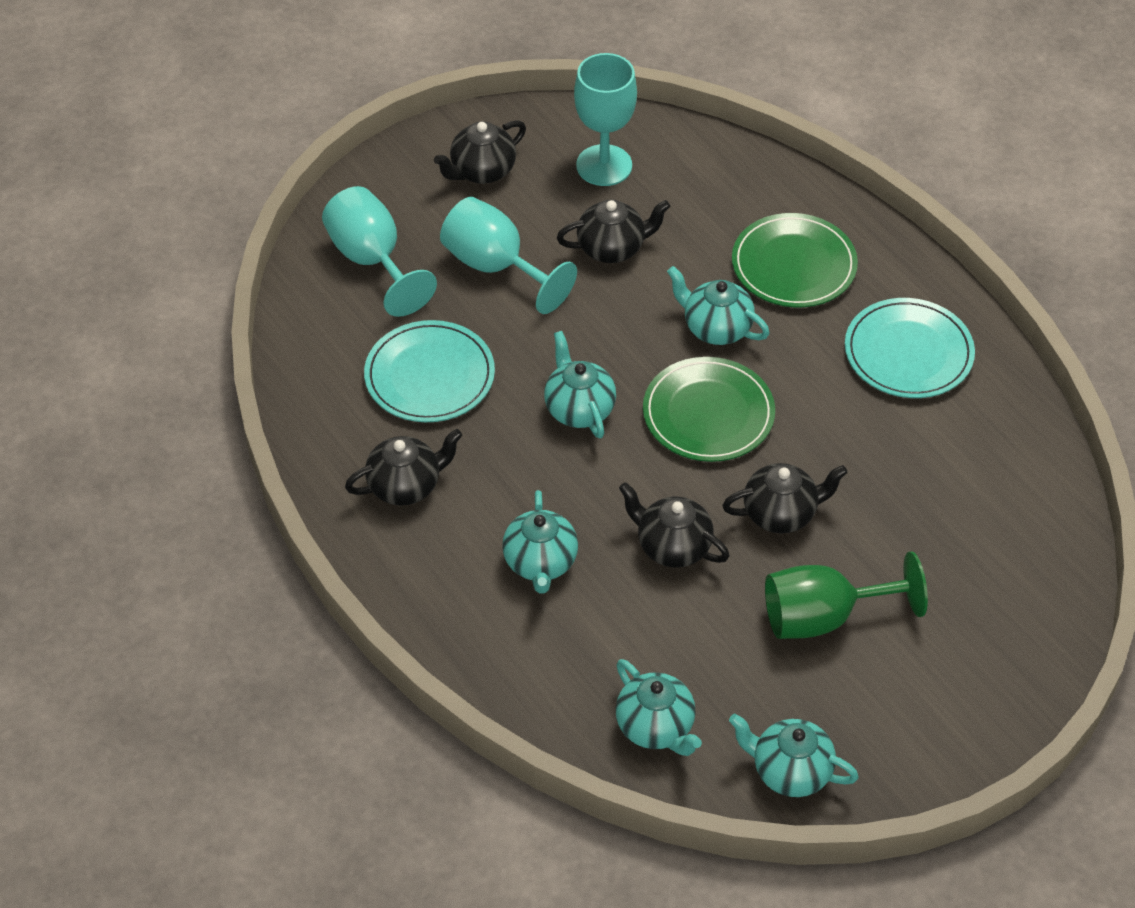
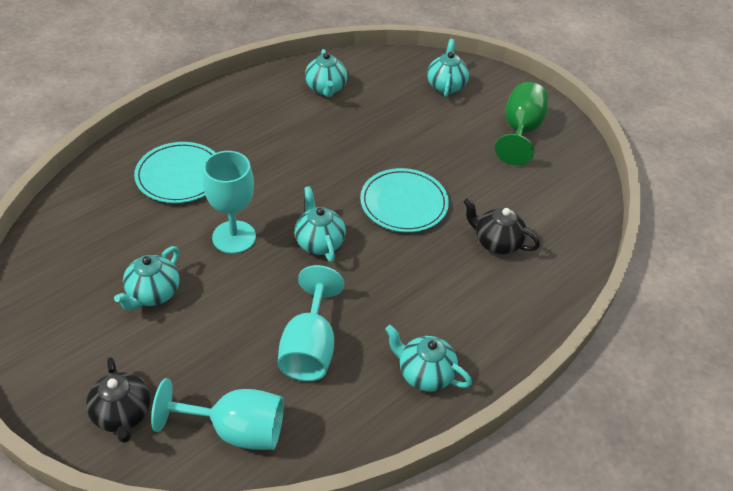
black teapot: [345,429,462,506] [434,120,526,184] [557,199,670,263] [619,482,729,568] [722,463,847,534] = 5 -> [86,357,151,443] [463,198,540,254] = 2
green plate: [643,357,775,462] [732,213,858,307] = 2 -> none = 0

